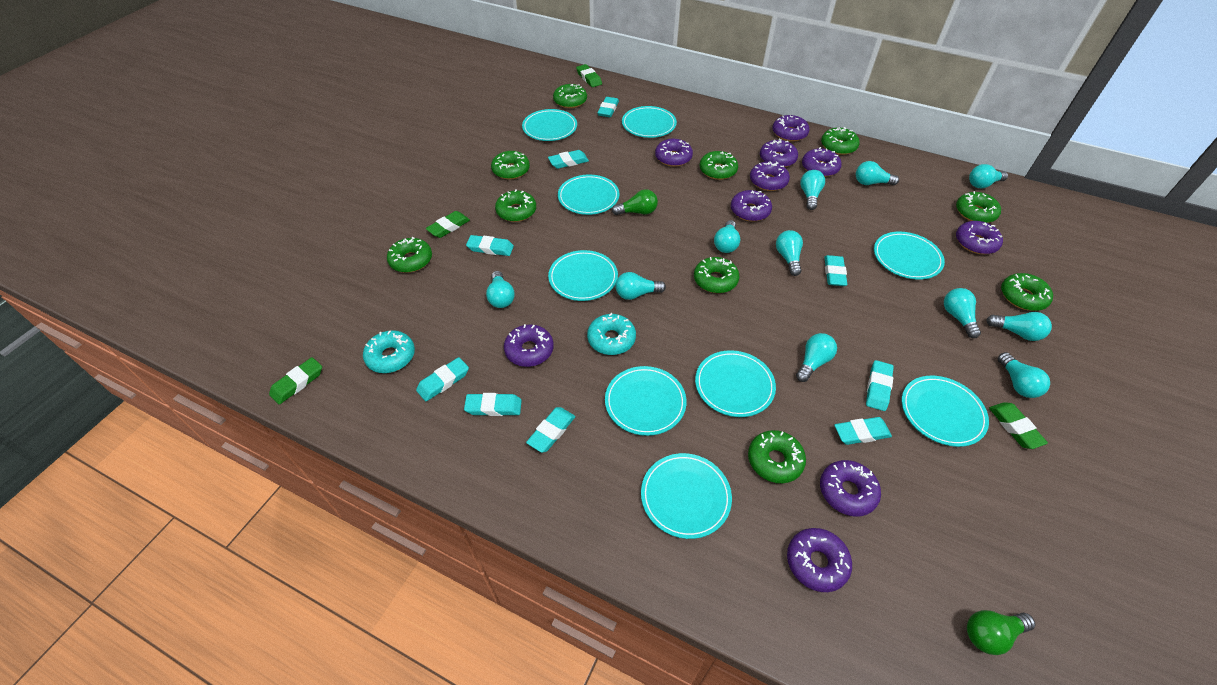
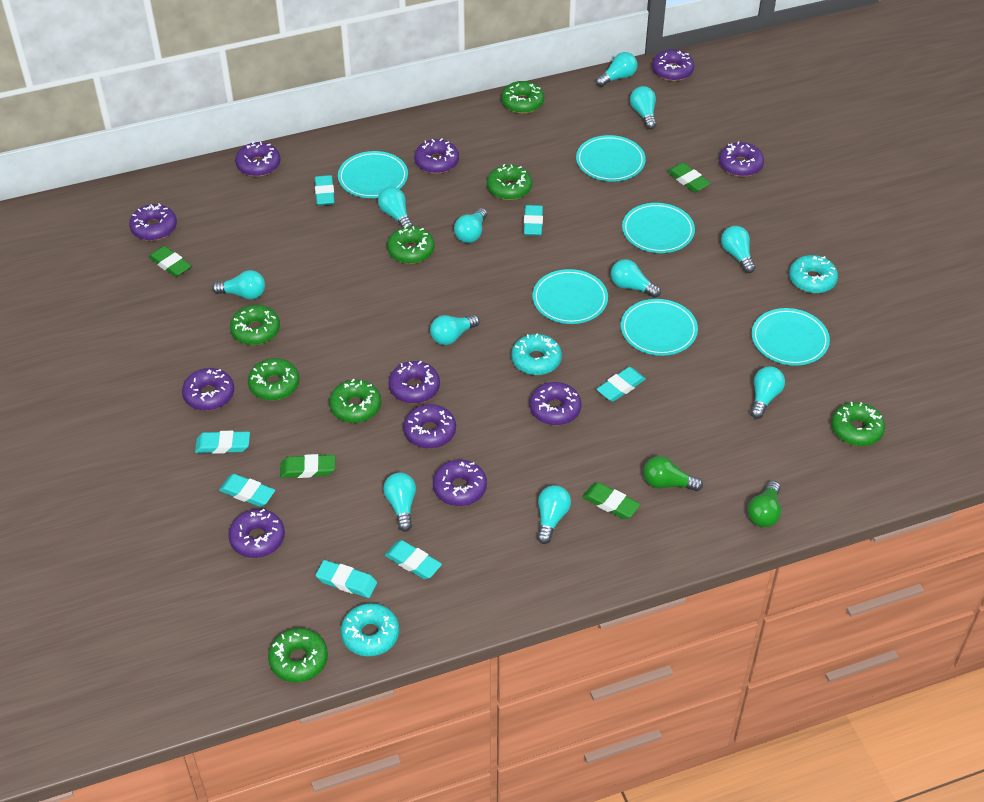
green donut: [387,237,432,273] [491,151,530,179] [495,189,536,222] [553,84,587,108] [694,257,740,293] [700,151,738,180] [748,430,806,483] [821,127,860,155] [956,191,1001,223] [1001,273,1053,311] = 10 -> [230,305,280,345] [248,358,300,401] [268,628,328,682] [329,379,381,423] [387,225,434,264] [487,164,532,200] [501,81,544,114] [831,402,885,446] = 8
purple donut: [504,324,554,367] [655,139,693,167] [731,190,772,222] [750,161,790,191] [760,139,798,167] [772,115,809,141] [787,528,852,592] [802,147,842,177] [820,460,881,517] [956,221,1003,254] = 10 -> [129,203,177,241] [182,368,234,411] [228,509,285,558] [235,141,281,177] [388,361,440,403] [403,404,456,449] [414,138,459,174] [433,460,487,506] [530,382,581,425] [652,49,694,81] [719,141,764,177] = 11
turquoise donut: [363,330,415,373] [587,313,636,355] = 2 -> [341,603,399,656] [511,333,562,375] [789,255,838,293] = 3
turquoise eraser: [416,357,469,401] [464,393,522,416] [466,235,514,256] [526,407,576,453] [548,150,589,169] [597,97,619,117] [824,255,847,286] [834,417,892,445] [866,360,894,411] = 9 -> [195,431,250,454] [219,474,275,507] [315,175,335,205] [316,560,377,598] [385,540,442,579] [524,205,543,236] [596,367,646,402] = 7
turquoise plate: [522,109,577,141] [548,250,618,301] [558,175,620,215] [605,366,687,436] [622,106,677,138] [641,453,732,539] [695,350,776,417] [874,232,945,280] [902,376,989,447] = 9 -> [338,151,408,198] [532,269,608,324] [576,135,646,182] [621,299,698,356] [622,203,695,253] [752,308,830,366] = 6

